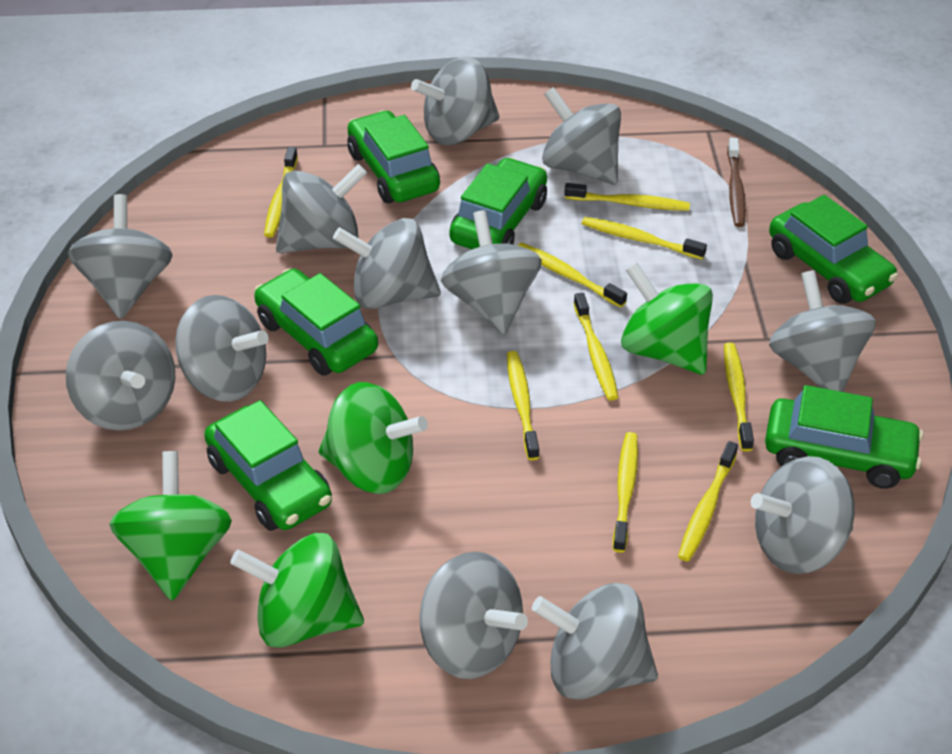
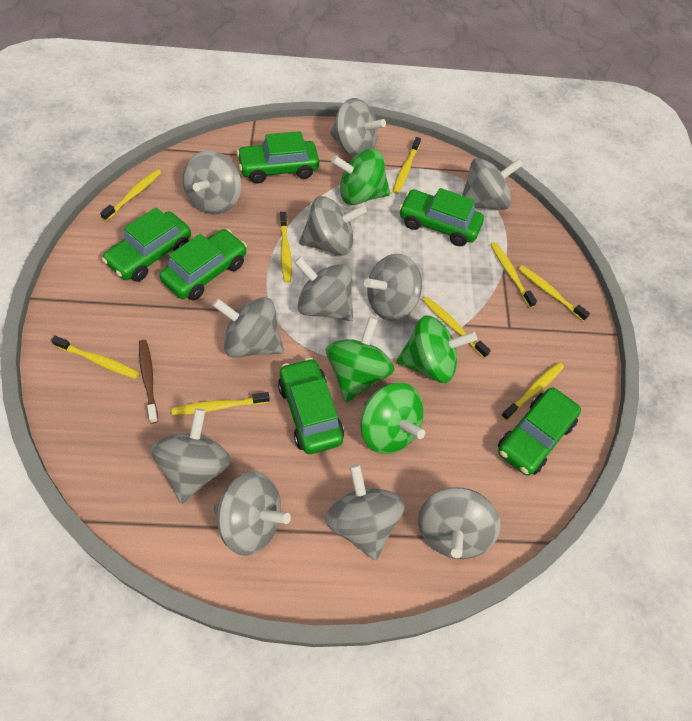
grey spinning top: [66,321,176,431] [68,194,173,319] [175,295,269,402] [276,164,367,253] [333,218,441,309] [411,57,500,145] [420,552,528,679] [441,210,542,335] [532,583,658,700] [542,87,621,185] [751,456,855,574] [769,270,876,392] = 12 -> [151,408,231,504] [183,150,241,214] [212,297,284,358] [214,471,291,556] [294,257,353,321] [299,196,367,256] [325,464,405,560] [330,98,386,157] [364,254,422,321] [418,487,500,559] [462,158,524,210] = 11

